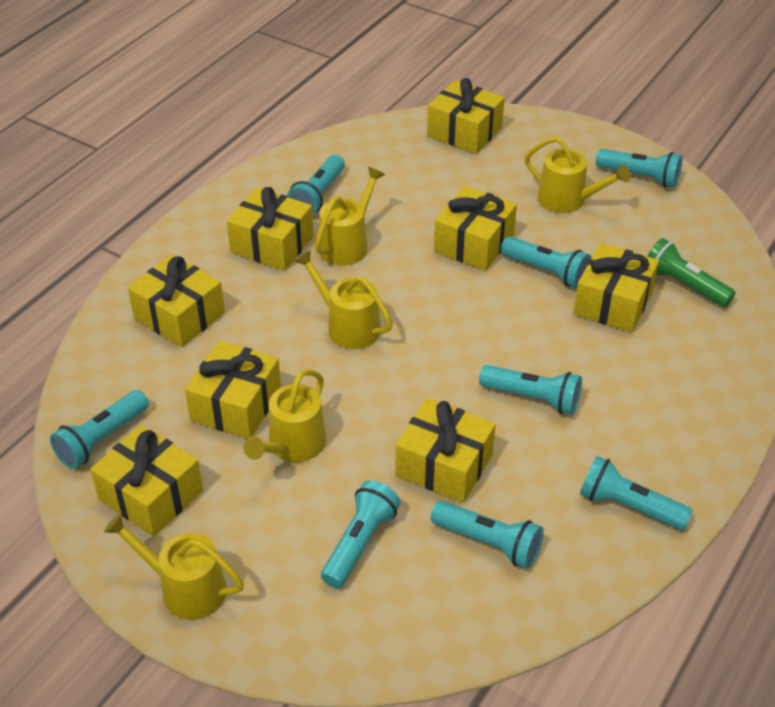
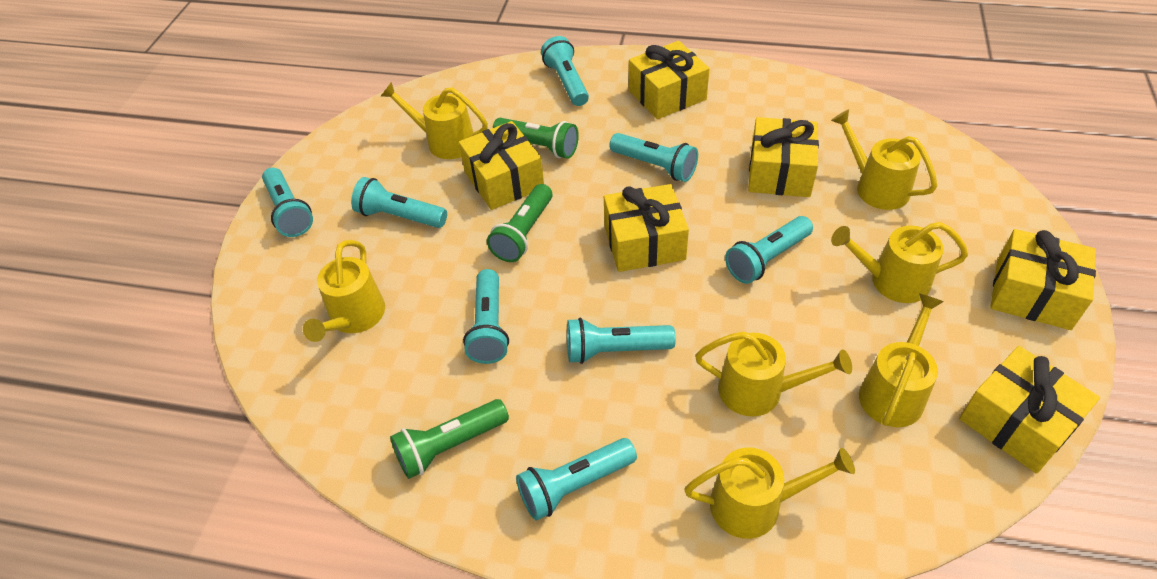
green flashlight: [647,238,736,307] = 1 -> [390,399,509,479] [487,184,552,262] [493,118,579,159] = 3
yellow gift: [90,425,203,536] [128,254,225,347] [185,341,281,438] [227,187,314,271] [396,398,496,503] [427,78,505,154] [434,186,517,271] [573,243,659,333] = 8 -> [459,121,544,210] [604,184,689,272] [629,41,710,119] [748,117,819,197] [959,346,1100,474] [990,229,1096,330] = 6
yellow watering can: [104,513,244,620] [243,369,326,462] [294,250,392,349] [315,167,385,265] [525,137,631,213] = 5 -> [303,240,385,342] [381,82,488,159] [684,448,855,539] [695,331,852,417] [831,110,937,210] [831,222,968,303] [859,293,944,427] = 7

